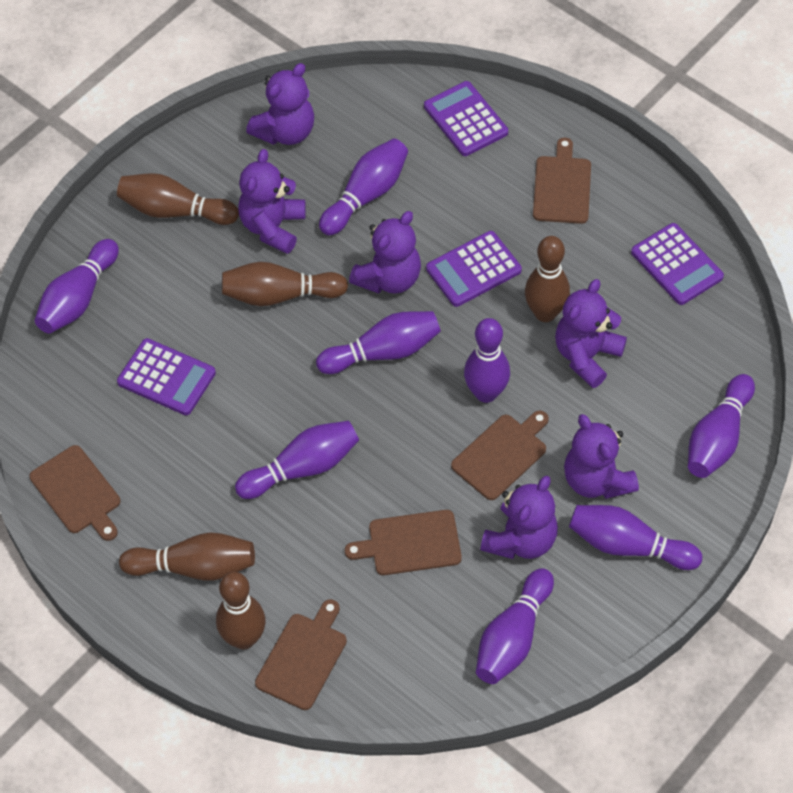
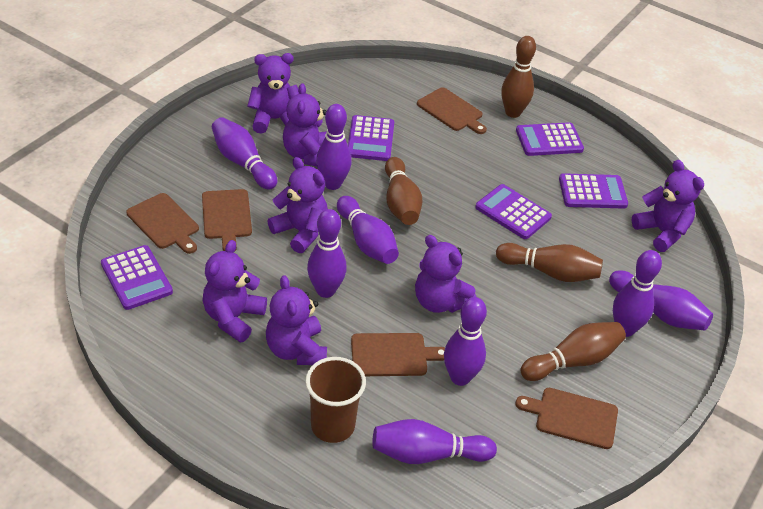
brown bowling pin: [117,173,239,225] [119,532,255,581] [216,572,266,649] [222,262,348,306] [525,236,570,322] = 5 -> [385,157,422,225] [496,243,603,282] [501,36,536,118] [520,322,626,381] = 4
brown cup: none = 0 -> [305,357,366,443] = 1
purple calculator: [117,338,216,415] [424,81,508,156] [426,231,522,307] [631,223,724,305] = 4 -> [101,245,173,310] [348,115,394,161] [475,184,552,239] [516,122,584,156] [559,173,628,209] = 5
purple teddy bear: [238,149,306,254] [246,63,314,145] [349,211,421,294] [480,476,558,559] [555,279,627,388] [564,414,639,499] = 6 -> [202,240,267,343] [248,53,299,133] [266,275,327,365] [268,157,328,253] [283,83,327,167] [415,235,476,313] [631,160,704,252] = 7

